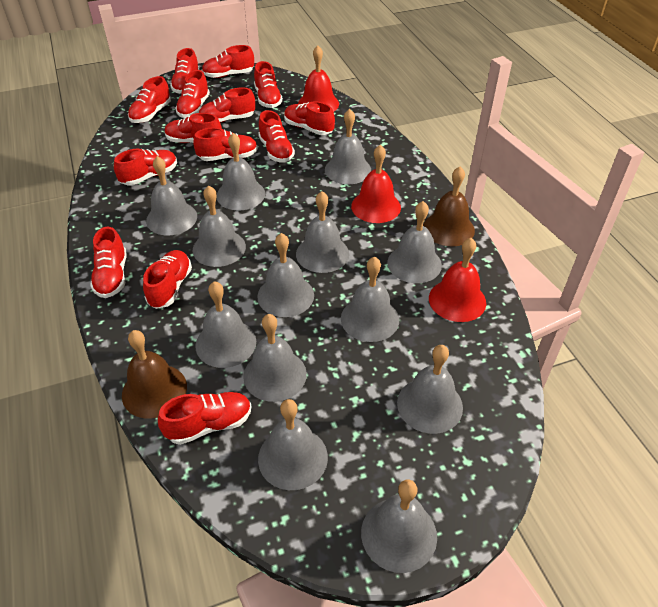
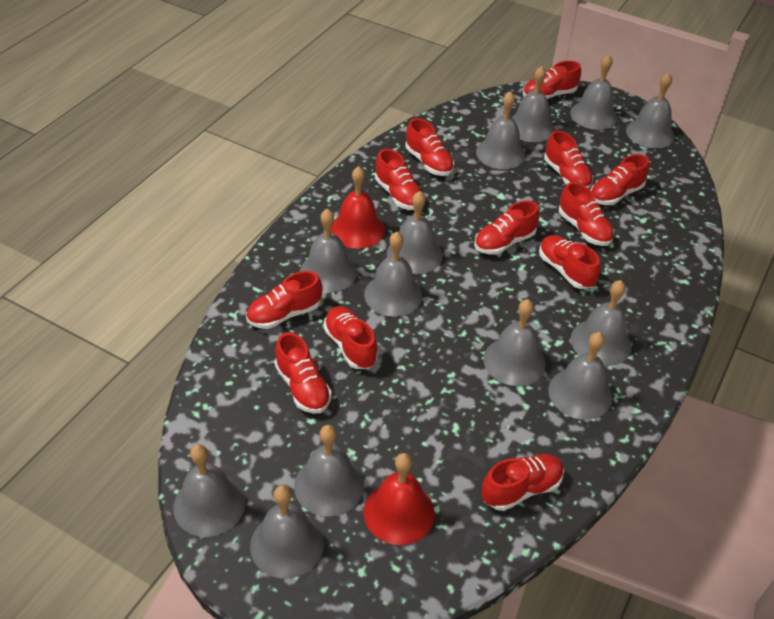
brown bell: [122,330,187,419] [423,166,475,246] = 2 -> none = 0
red bell: [298,45,339,112] [351,145,401,223] [429,238,486,322] = 3 -> [331,166,385,249] [364,453,435,545] = 2
red shoe: [90,227,127,298] [114,149,177,186] [128,76,171,123] [143,250,192,309] [158,392,251,445] [165,113,222,143] [170,48,200,94] [175,70,210,118] [193,127,258,161] [199,87,255,123] [202,45,254,78] [254,61,283,108] [258,110,295,162] [284,101,335,135] = 14 -> [246,271,322,329] [275,332,332,414] [323,306,378,369] [375,149,424,210] [405,118,454,176] [474,201,540,255] [481,454,564,511] [523,61,581,99] [539,235,601,289] [544,131,593,188] [559,182,614,246] [591,154,649,205] = 12

